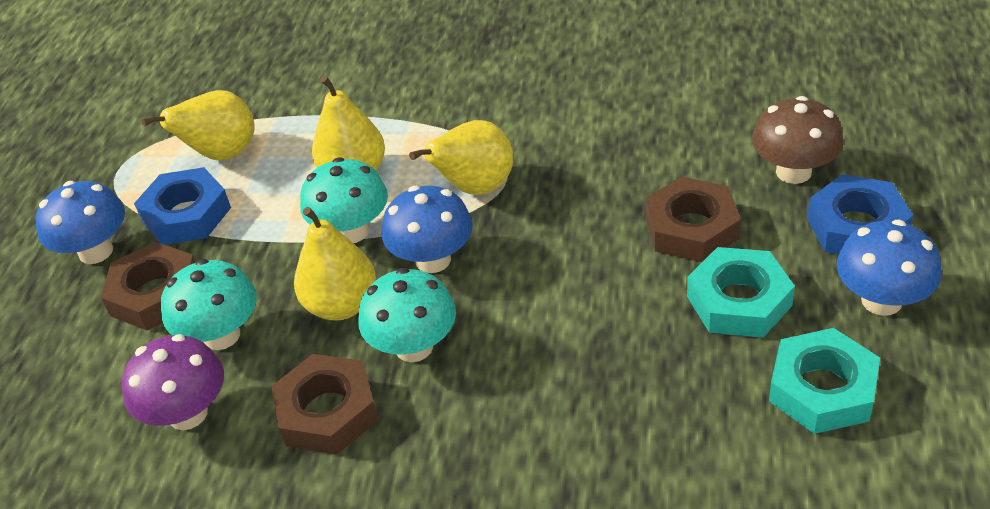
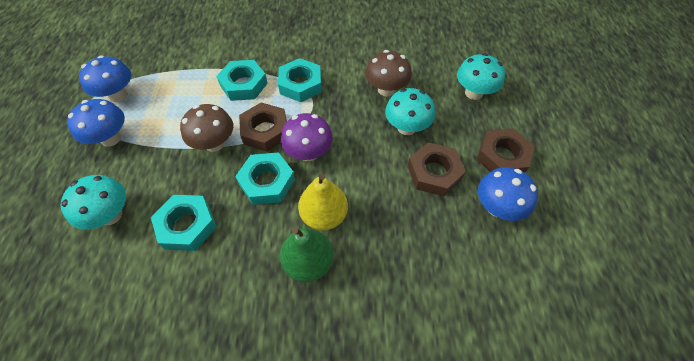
blue nut: [134,167,231,245] [807,174,913,254] = 2 -> none = 0
brown mushroom: [752,96,844,184] = 1 -> [180,104,233,152] [365,50,412,97] = 2
green pear: none = 0 -> [280,228,333,282] = 1
turquoise nut: [687,247,795,338] [769,328,880,434] = 2 -> [151,195,217,251] [216,60,268,101] [235,152,295,205] [278,58,322,102] = 4
yellow pear: [141,90,255,161] [294,207,376,320] [312,76,385,171] [409,120,513,195] = 4 -> [298,174,348,231] = 1

